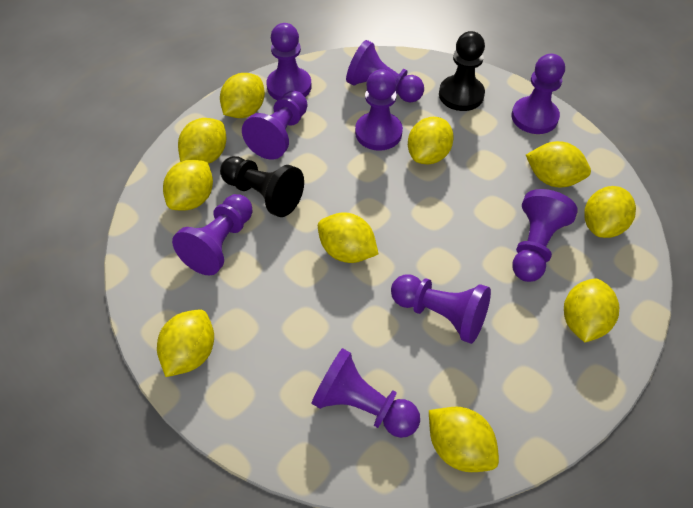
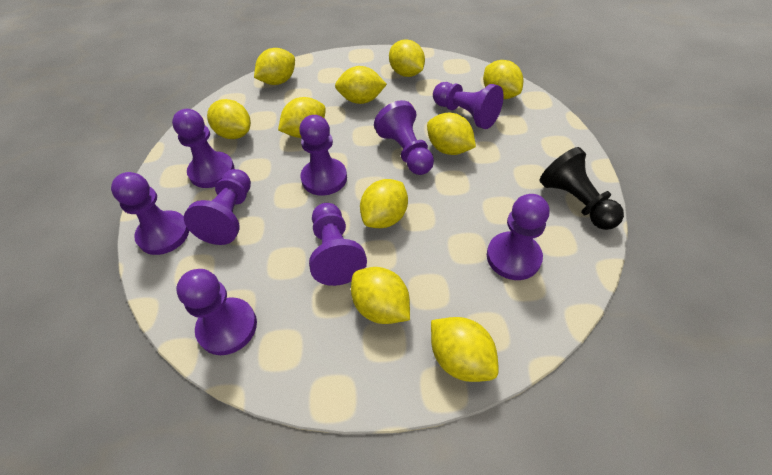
black pawn: [220,156,304,217] [439,31,485,111] = 2 -> [540,147,624,230] = 1

